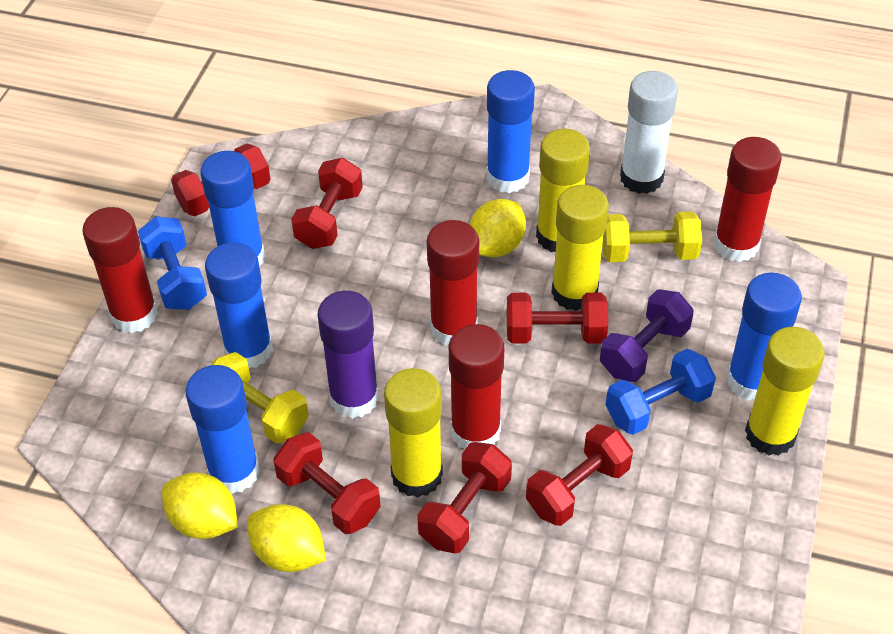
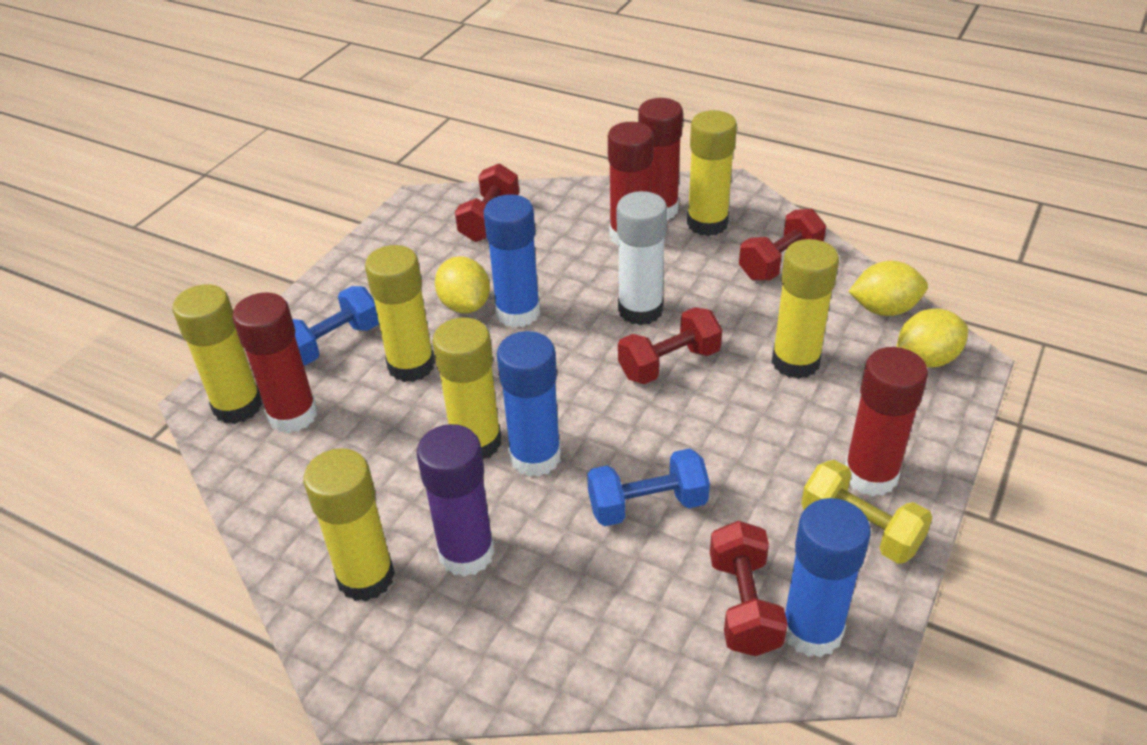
blue glue stick: [186,365,260,494] [200,151,265,267] [205,242,273,368] [486,70,535,193] [726,273,802,401] = 5 -> [484,194,540,328] [497,331,561,477] [785,498,871,657] = 3
purple dumbbell: [600,289,694,382] = 1 -> none = 0
red dumbbell: [171,143,270,216] [273,432,381,534] [291,158,363,249] [417,442,512,553] [507,293,608,343] [526,424,633,526] = 6 -> [455,163,519,242] [618,307,722,384] [710,521,788,656] [739,209,826,281] = 4
yellow dumbbell: [211,352,309,444] [602,212,702,262] = 2 -> [801,460,932,564] = 1
yellow glue stick: [384,368,443,498] [536,129,590,252] [551,185,609,311] [745,327,825,456] = 4 -> [172,284,262,424] [303,448,395,601] [365,245,435,382] [432,317,501,459] [687,110,737,236] [772,239,839,379] = 6

